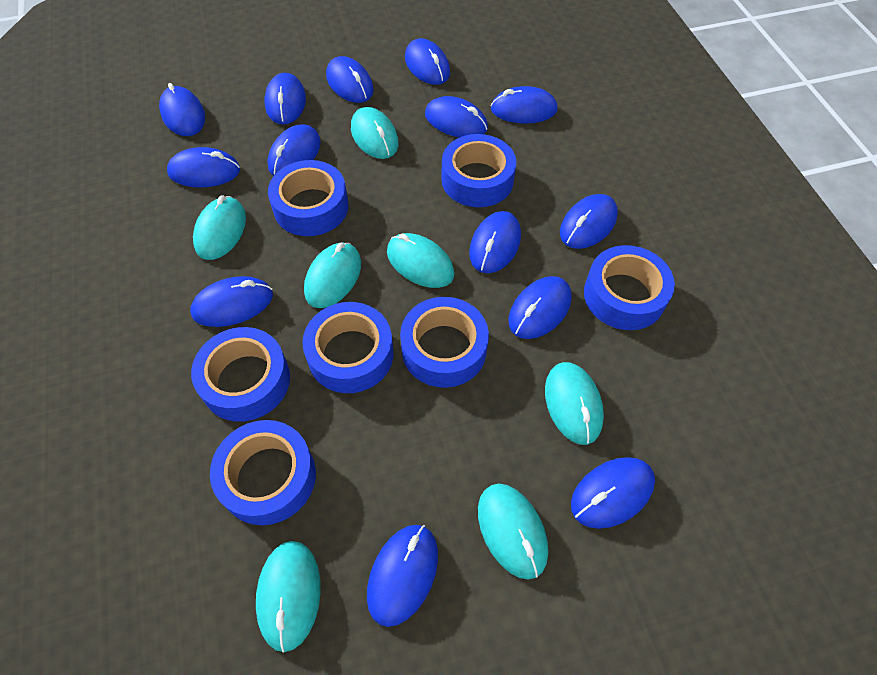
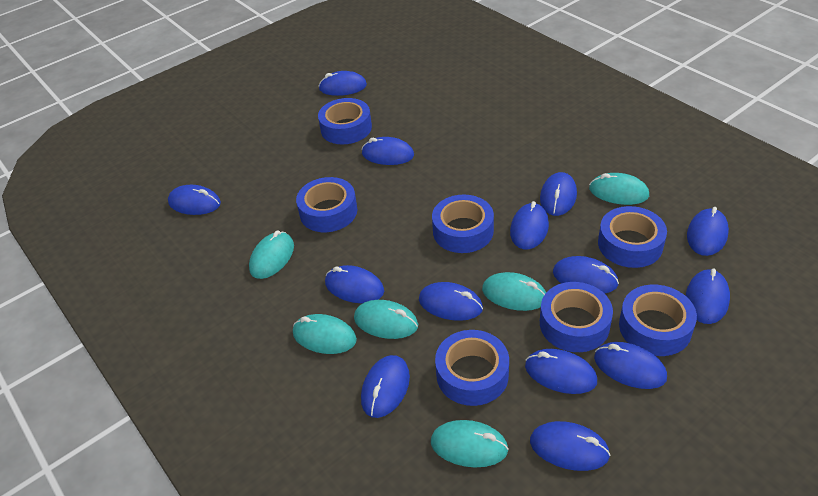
turquoise mouse: [193,195,246,260] [256,541,321,652] [304,242,361,308] [351,107,399,159] [387,233,454,288] [478,483,548,580] [545,362,604,445] = 7 -> [249,231,294,279] [293,314,357,354] [354,300,418,339] [431,420,509,468] [482,272,546,311] [589,173,649,205] = 6

